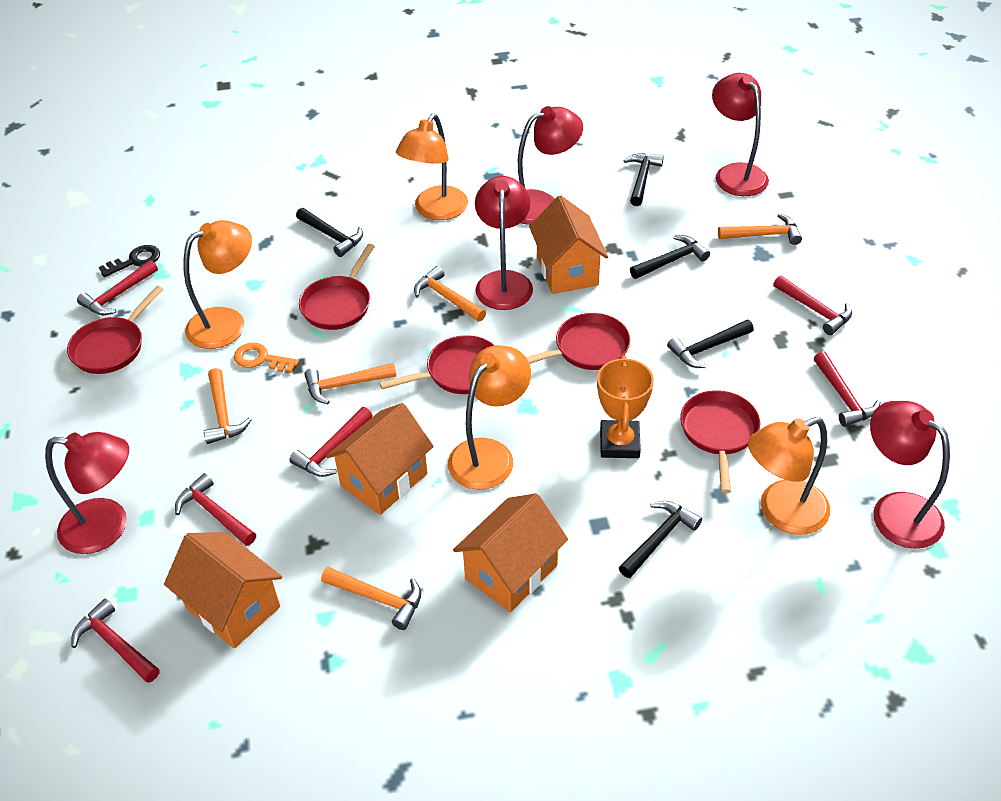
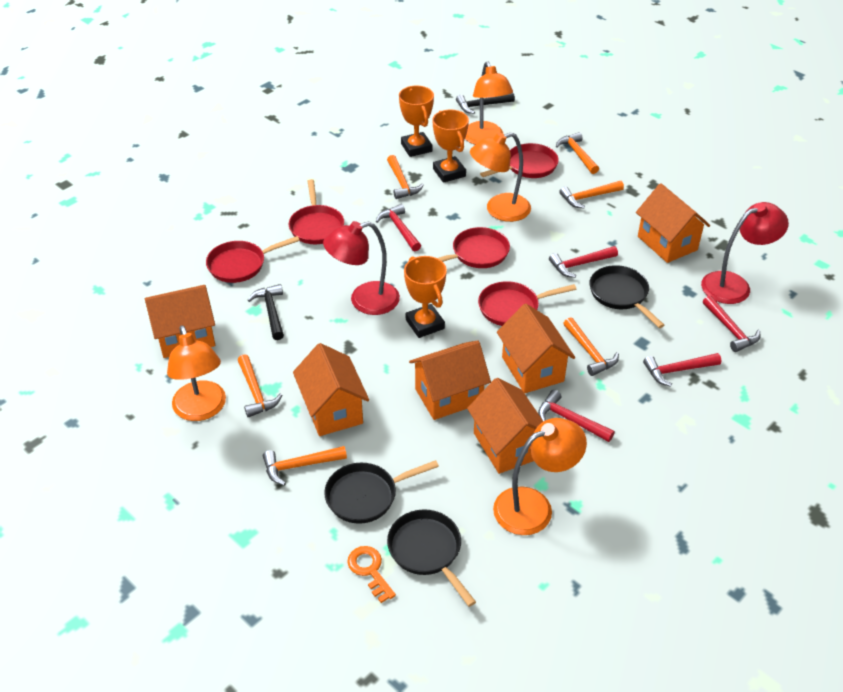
black hammer: [296,208,363,257] [619,501,702,578] [624,153,664,206] [630,235,710,279] [667,320,754,368] = 5 -> [248,284,284,340] [456,93,515,114] = 2
black key: [99,245,160,277] = 1 -> none = 0
black pan: none = 0 -> [324,460,439,524] [387,509,476,607] [589,265,664,328] = 3
orange hammer: [204,368,251,444] [304,363,396,404] [321,567,421,630] [414,266,486,322] [718,214,802,245] = 5 -> [238,354,282,417] [263,446,347,485] [387,155,424,199] [556,132,599,174] [559,181,624,208] [563,317,619,376] = 6
orange house: [164,532,282,648] [326,403,434,515] [453,493,568,612] [529,196,608,294] = 4 -> [145,285,215,358] [293,343,369,436] [409,340,491,420] [467,378,544,474] [497,304,575,393] [636,183,710,263] = 6
orange trophy: [597,356,654,458] = 1 -> [399,86,434,157] [404,256,447,338] [432,110,469,183] = 3
red hammer: [71,599,160,683] [77,260,158,315] [175,473,256,546] [289,407,373,477] [773,275,852,335] [814,351,881,427] = 6 -> [376,204,421,251] [538,390,615,442] [549,246,618,278] [643,353,721,387] [703,296,760,352] = 5
red lamp: [45,432,129,554] [475,176,533,310] [518,106,583,225] [712,73,769,196] [870,401,950,549] = 5 -> [323,221,400,315] [701,202,789,304] = 2

